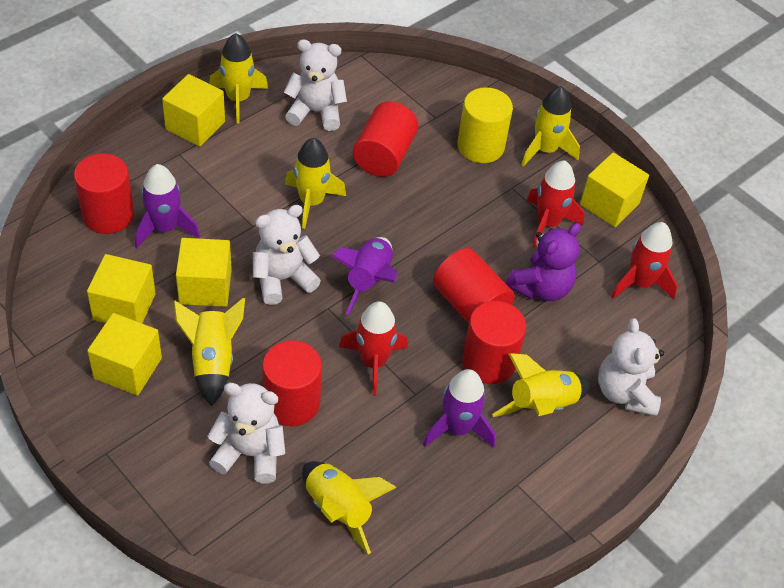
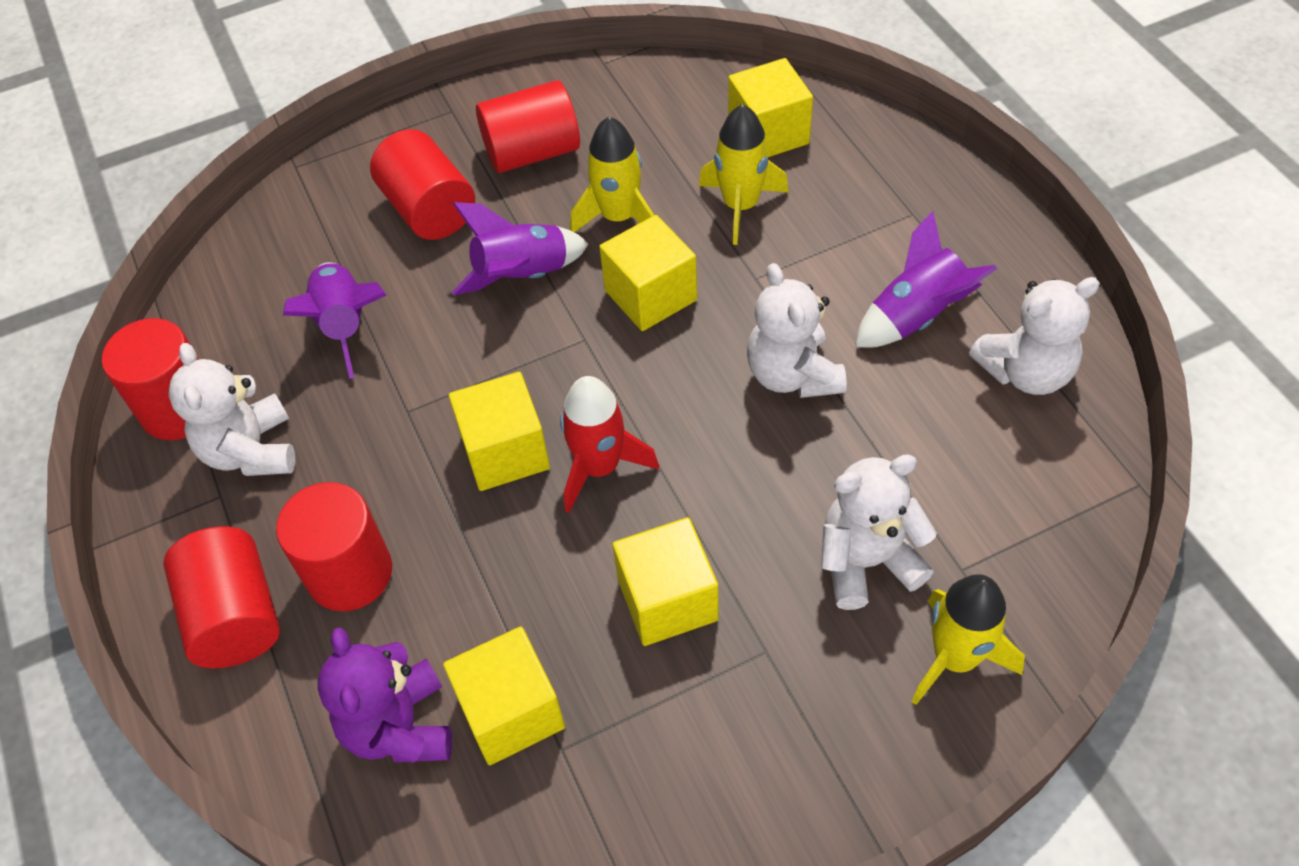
red rocket: [339,301,408,396] [527,160,585,247] [611,222,678,299] = 3 -> [560,376,659,513] = 1
yellow cylinder: [457,87,513,163] = 1 -> none = 0
yellow rocket: [173,298,245,406] [209,33,268,124] [285,138,346,229] [302,461,397,554] [492,353,591,417] [521,86,580,166] = 6 -> [570,117,654,232] [699,104,789,245] [912,574,1025,705] = 3

